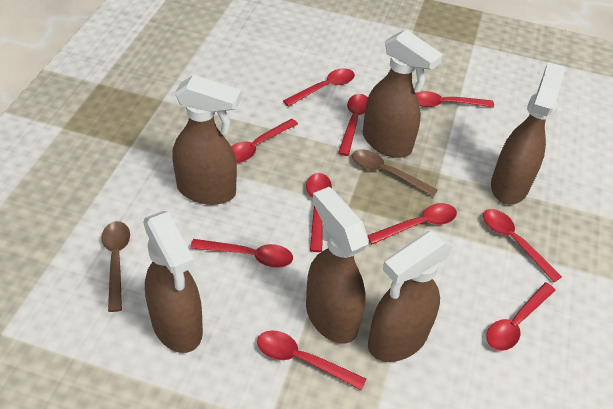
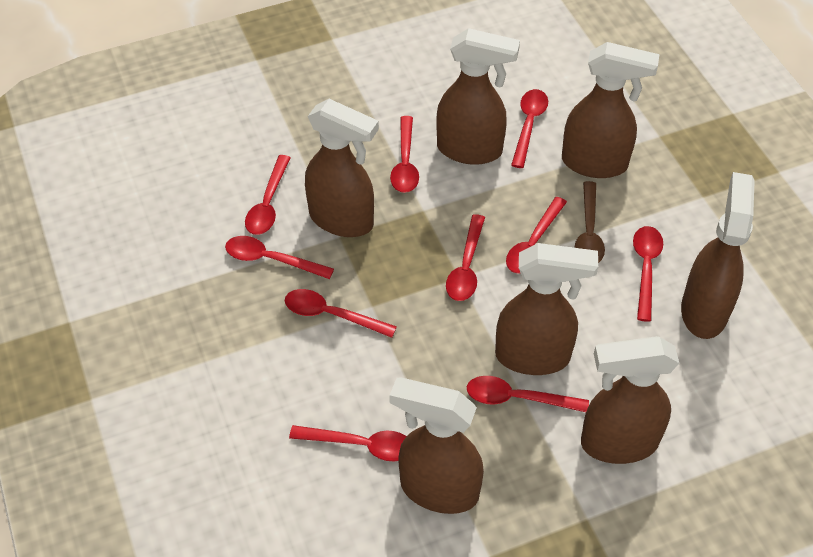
brown spoon: [102,221,130,312] [352,150,438,197] = 2 -> [574,181,605,263] = 1
brown spray bottle: [143,211,203,353] [172,75,242,205] [306,187,369,344] [363,30,443,158] [368,231,454,362] [491,62,565,205] = 6 -> [305,99,379,237] [389,377,484,514] [436,28,520,165] [495,243,598,375] [562,42,659,178] [581,336,679,464] [681,172,755,339] = 7

